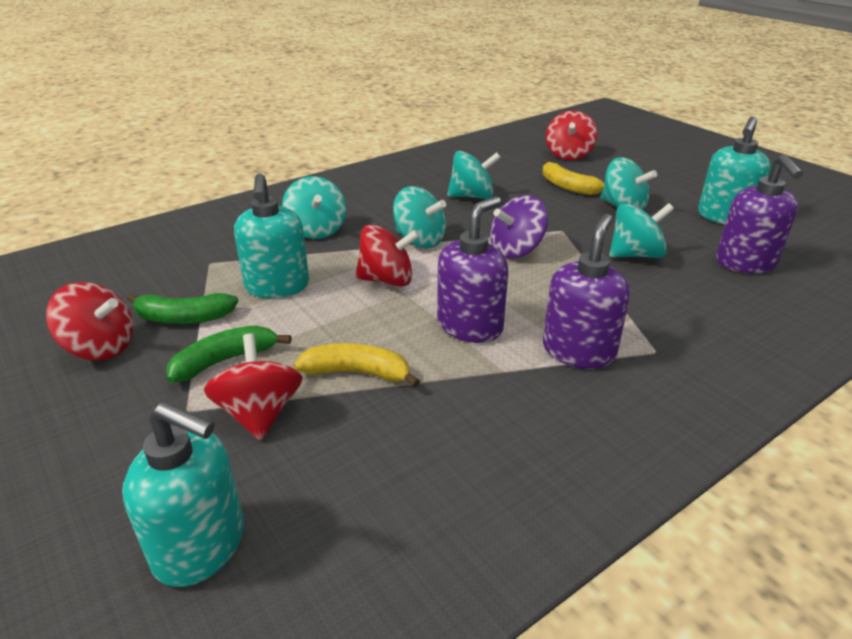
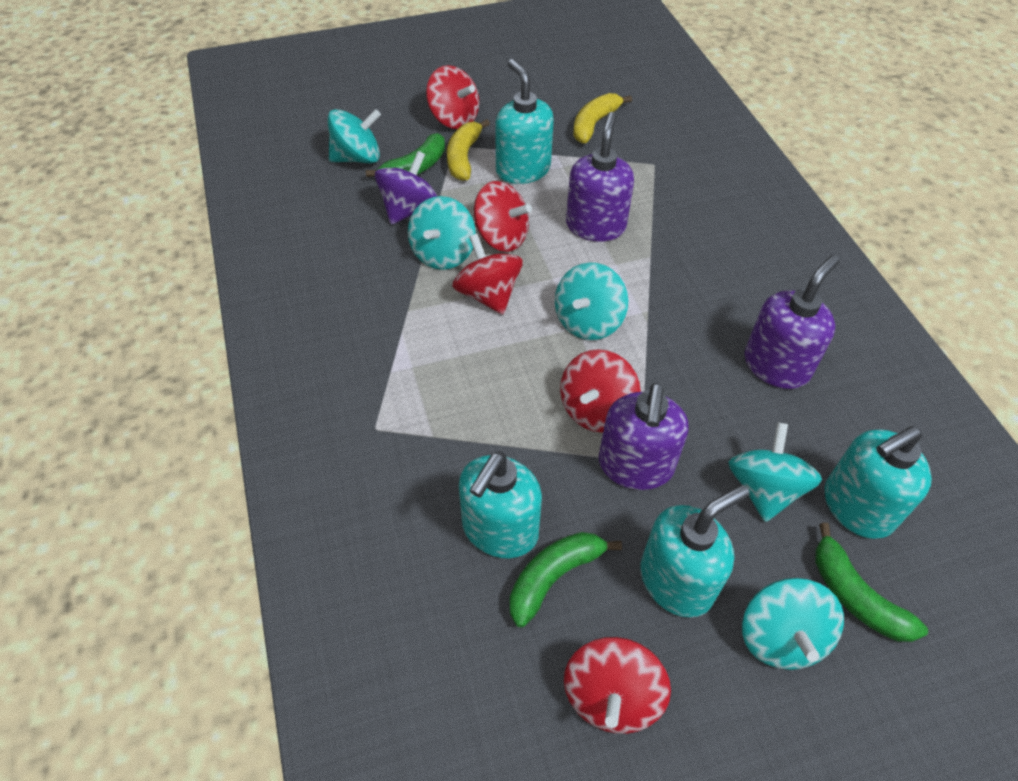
green banana: [127,293,238,324] [166,325,291,382] = 2 -> [366,133,445,177] [510,532,622,627] [815,523,928,642] = 3
red spinning top: [46,282,133,360] [204,334,303,440] [355,224,420,287] [546,111,598,160] = 4 -> [426,65,479,129] [452,234,523,315] [474,181,532,252] [560,349,641,432] [564,637,671,734] = 5
turquoise soap dispenser: [122,401,244,587] [234,174,309,298] [698,117,771,224] = 3 -> [459,451,542,558] [495,59,554,184] [641,485,749,617] [825,426,932,539] = 4

